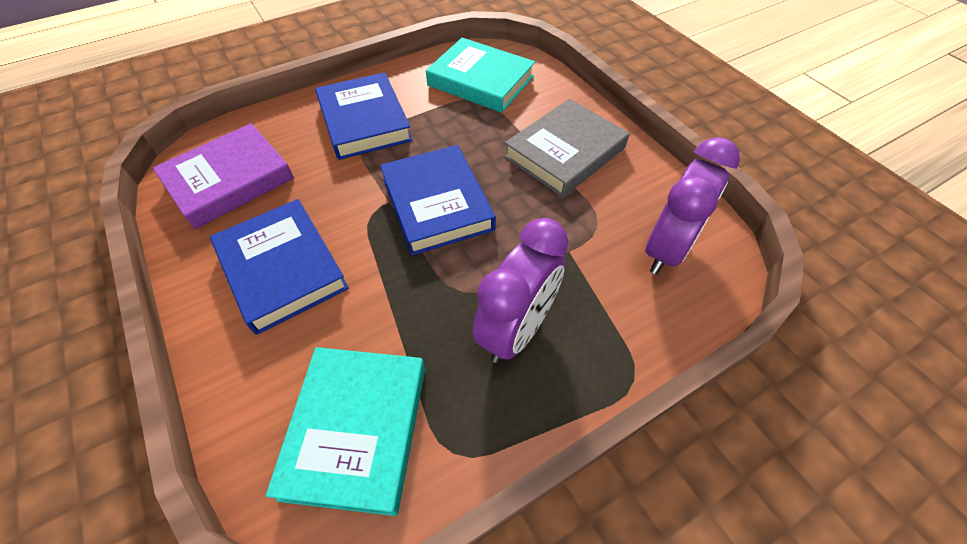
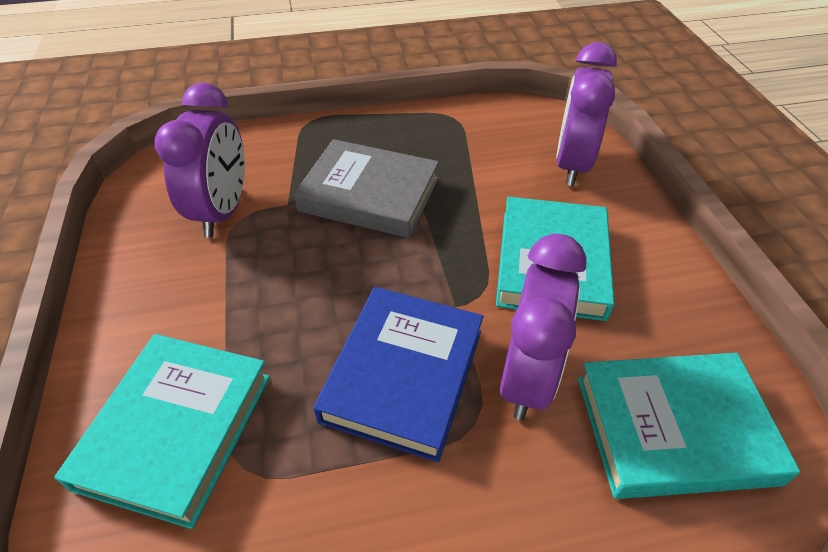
blue book: [210,199,349,335] [315,72,413,160] [380,145,496,255] = 3 -> [313,287,483,462] = 1
purple book: [153,123,294,229] = 1 -> none = 0
purple clock: [472,218,568,363] [645,137,740,275] = 2 -> [155,83,245,238] [500,233,587,420] [556,42,617,186] = 3
turquoise book: [266,347,425,516] [426,38,535,113] = 2 -> [54,334,270,529] [496,197,615,321] [578,353,800,499] = 3

